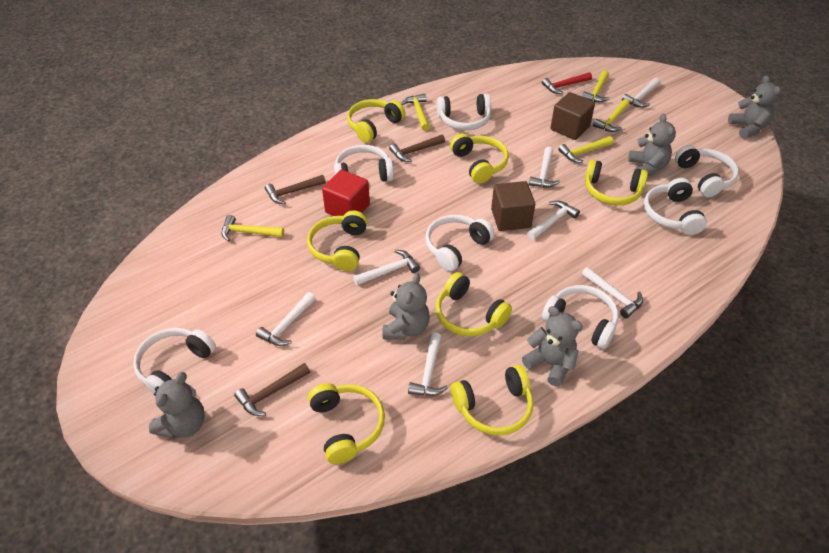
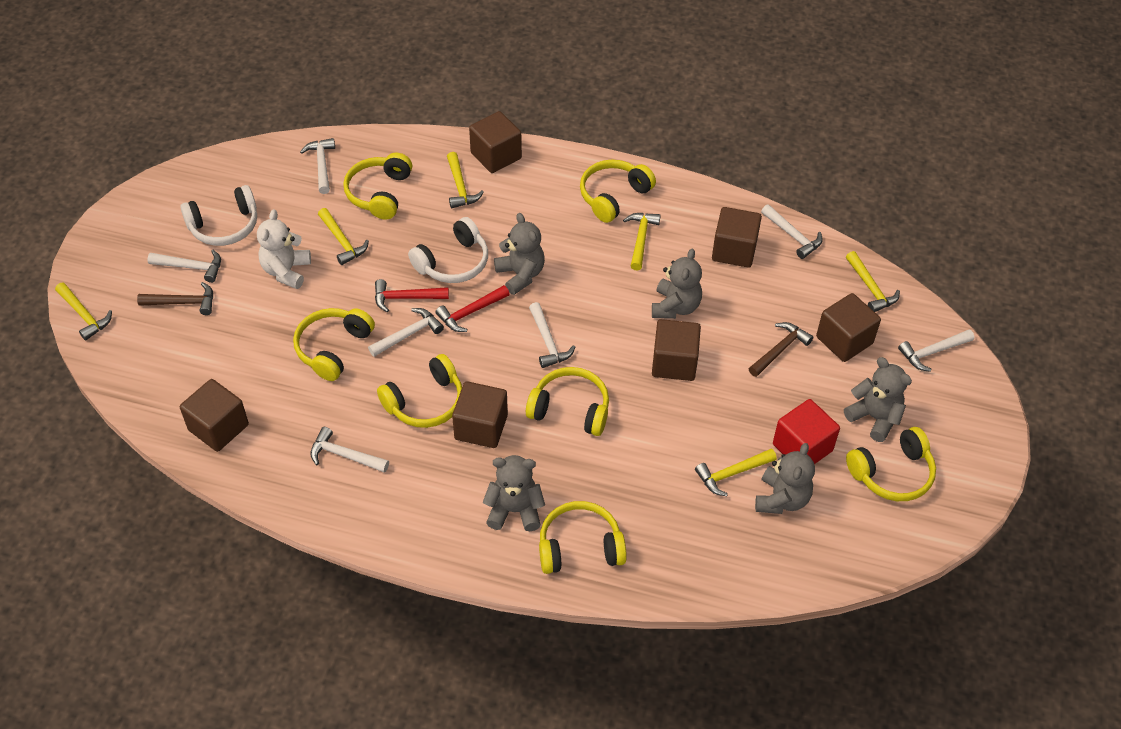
brown cube: [491,181,535,231] [550,92,595,140] = 2 -> [180,379,249,452] [452,381,508,448] [469,111,522,173] [652,319,701,381] [712,207,762,268] [816,293,881,362] = 6
brown hammer: [234,363,310,416] [265,175,326,204] [389,135,445,162] = 3 -> [137,282,213,315] [749,322,813,377] = 2
red hammer: [542,72,592,94] = 1 -> [375,279,449,312] [435,285,510,332] = 2
white headphones: [133,328,216,394] [334,145,394,182] [425,215,495,271] [437,94,491,130] [542,285,619,349] [644,178,707,235] [675,145,739,197] = 7 -> [180,185,257,246] [408,217,488,283] = 2
white teddy bear: none = 0 -> [257,210,311,289] = 1
yellow hammer: [221,215,284,242] [401,94,430,131] [558,136,613,163] [582,70,610,102] [593,99,630,132] = 5 -> [55,283,112,341] [318,208,369,265] [447,152,484,208] [623,213,661,271] [695,448,777,496] [846,251,900,312] = 6

